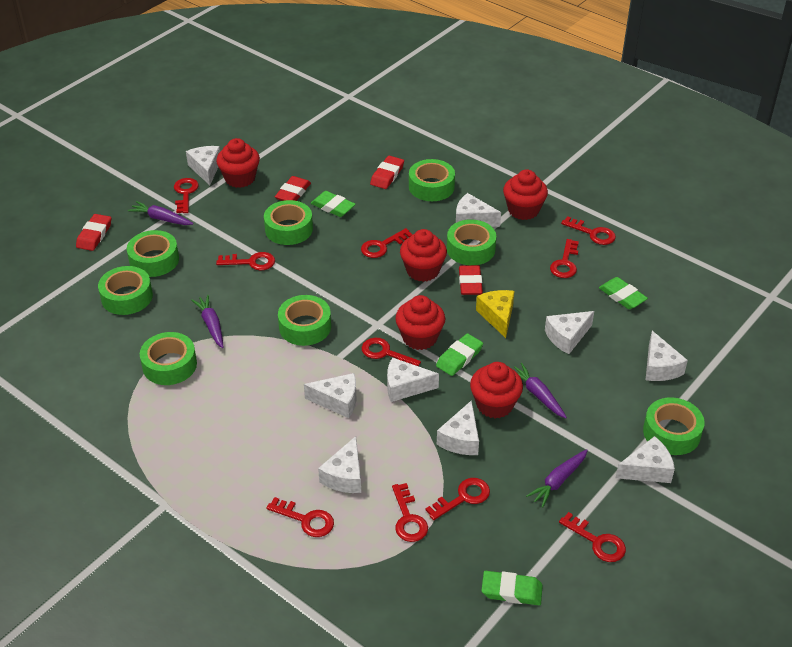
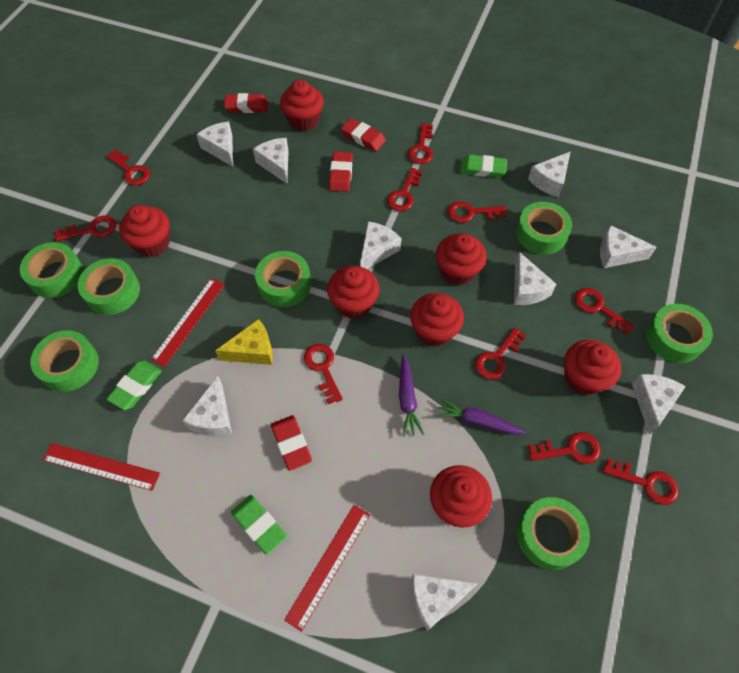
green eraser: [311,191,356,217] [436,333,483,376] [481,571,543,605] [599,277,648,309] = 4 -> [107,361,162,410] [231,495,287,555] [460,155,507,178] = 3
green tape: [98,266,153,315] [127,230,179,277] [140,332,197,385] [264,200,313,245] [278,295,331,346] [409,159,455,201] [447,219,496,265] [643,397,705,455] = 8 -> [20,242,83,298] [30,330,99,392] [78,258,140,315] [255,251,311,307] [516,202,572,255] [517,497,590,570] [646,304,713,363] = 7
purple carrot: [128,201,193,225] [191,295,223,348] [514,363,567,418] [526,449,588,508] = 4 -> [399,355,424,437] [436,398,526,434] = 2
red cupcake: [216,138,260,188] [395,295,445,350] [400,229,447,282] [470,362,523,418] [503,169,548,220] = 5 -> [119,205,170,257] [280,80,324,131] [327,266,380,319] [410,293,464,347] [430,465,492,527] [436,233,487,286] [564,340,621,395] = 7
red ruler: none = 0 -> [43,443,160,491] [151,278,225,367] [284,505,370,632] = 3

